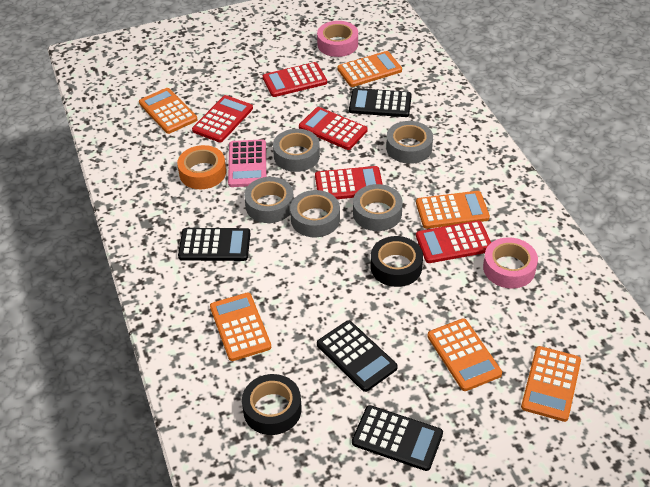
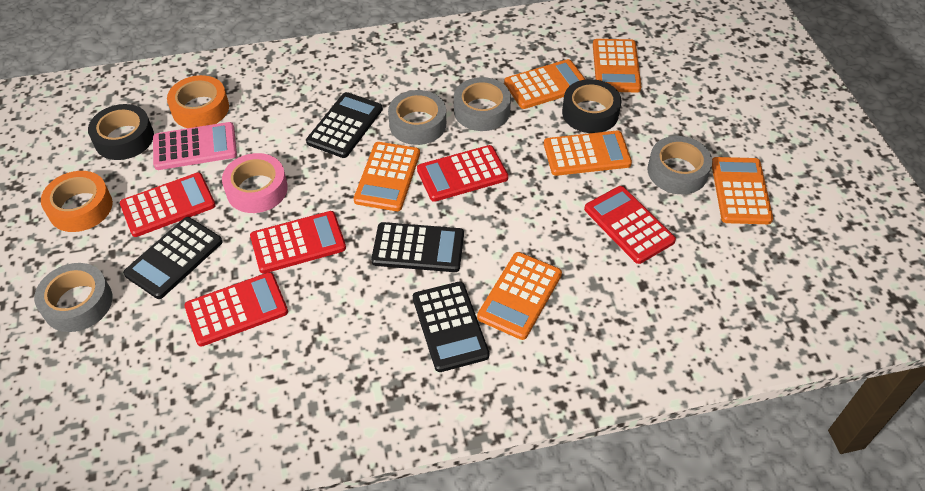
grey tape: [244,177,294,223] [273,129,320,172] [290,190,340,237] [353,184,403,231] [386,121,433,164] = 5 -> [34,263,113,332] [388,90,446,145] [454,77,511,131] [647,136,712,194] = 4
orange tape: [177,145,226,189] = 1 -> [41,171,113,232] [167,75,229,128] = 2
pink tape: [317,21,358,57] [483,237,538,289] = 2 -> [222,153,288,213] = 1

